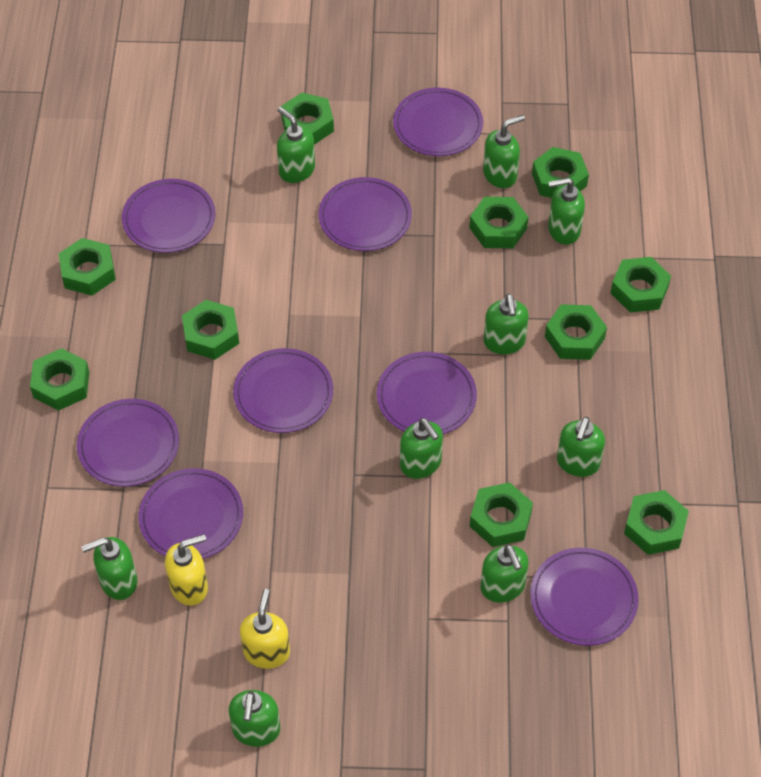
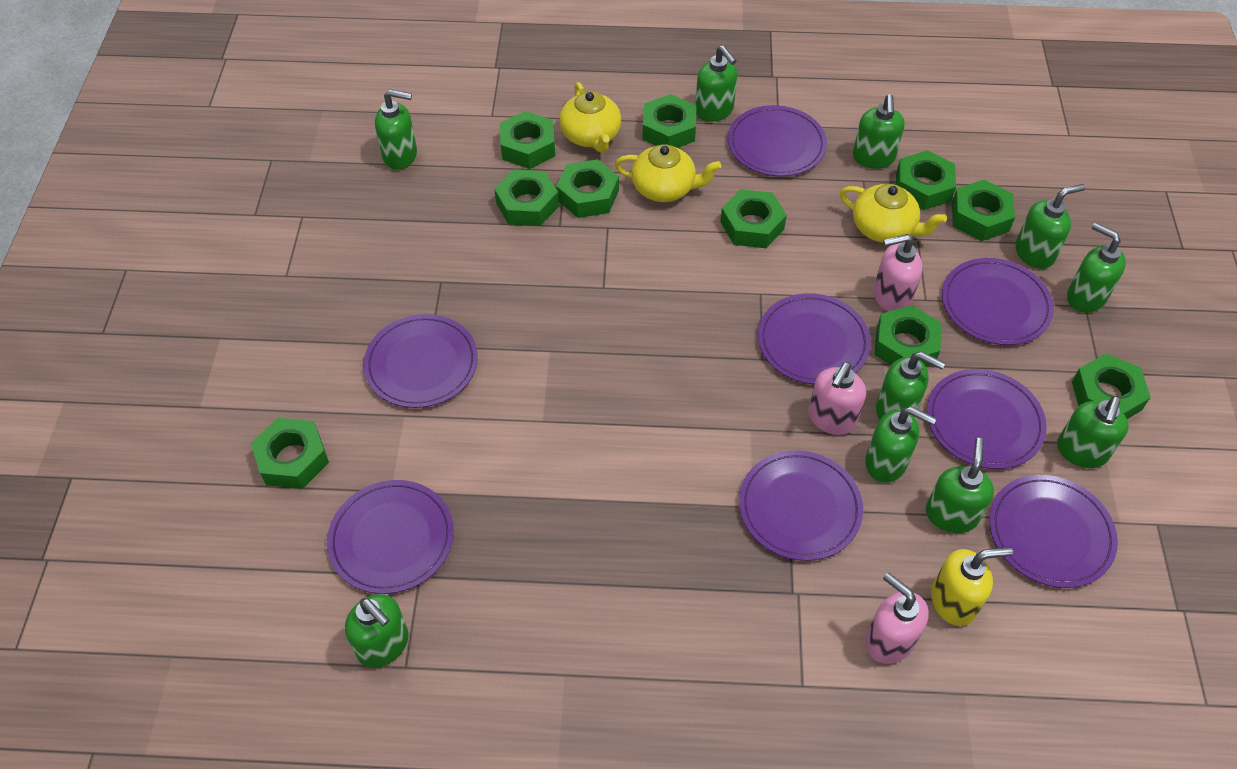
green soap dispenser: [81,537,137,600] [229,690,280,747] [277,107,315,183] [400,418,443,479] [480,544,529,603] [483,115,525,188] [484,294,529,354] [548,178,585,245] [557,417,605,477] = 9 -> [345,594,409,668] [375,89,417,170] [695,46,737,122] [853,94,905,169] [865,407,936,483] [876,351,945,420] [926,438,994,533] [1015,184,1086,269] [1057,396,1129,468] [1067,222,1126,313] = 10
pink soap dispenser: none = 0 -> [808,362,866,435] [865,572,929,664] [873,234,923,312] = 3
yellow soap dispenser: [165,534,208,605] [240,589,290,669] = 2 -> [931,547,1013,626] = 1
yellow teapot: none = 0 -> [559,82,621,153] [615,144,721,202] [840,184,947,243] = 3

